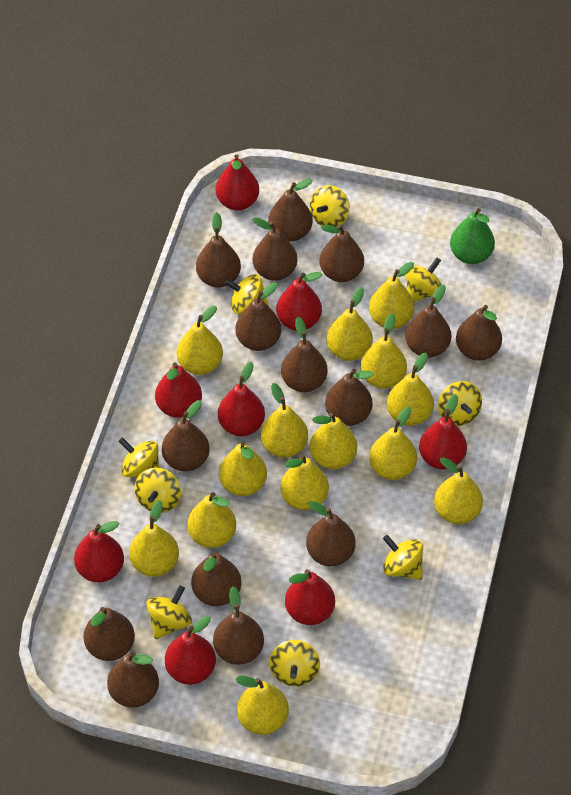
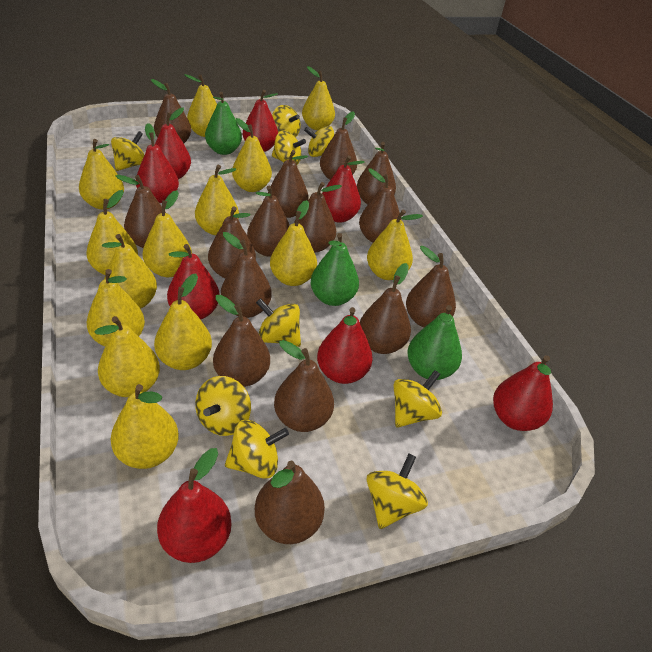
green pear: [450,208,495,264] = 1 -> [205,92,242,155] [311,233,359,306] [407,305,462,380] = 3

